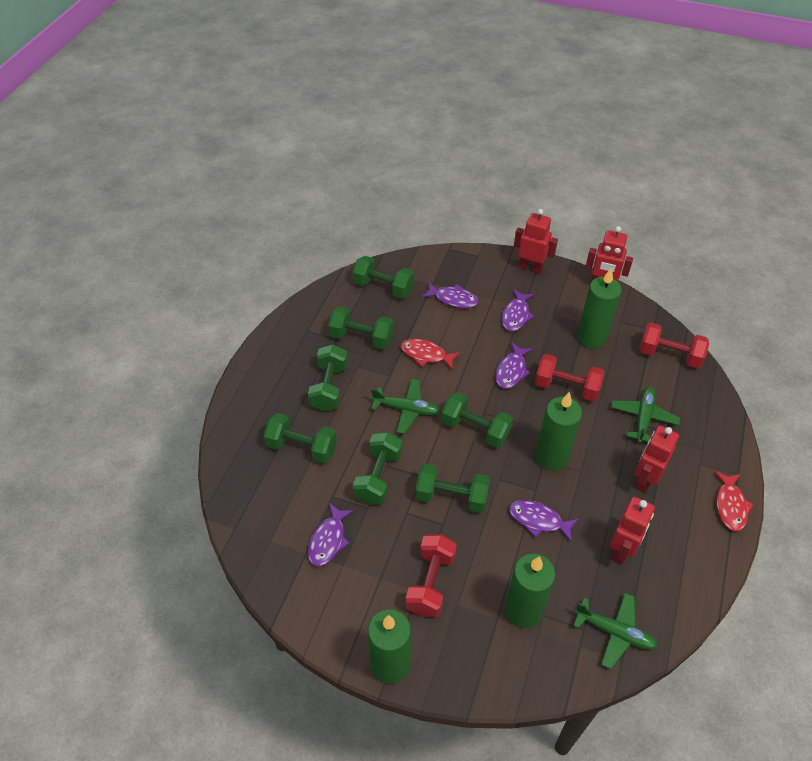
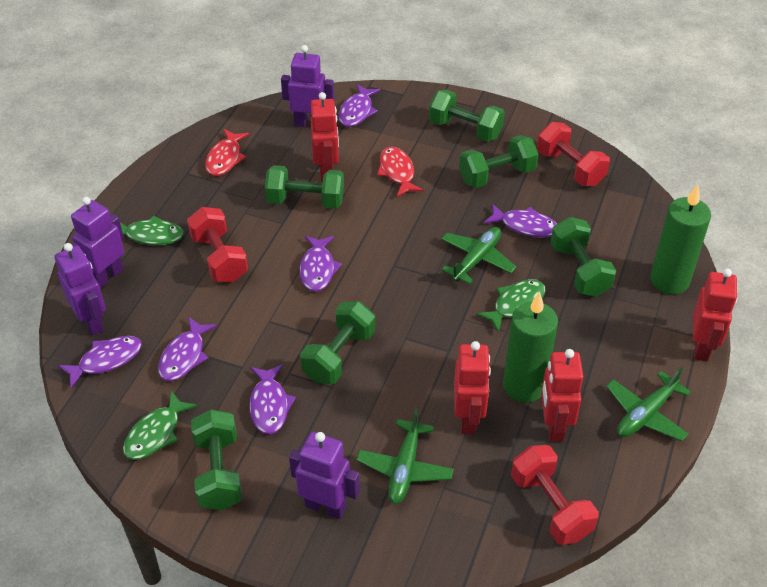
green candle: [368,609,411,684] [505,554,555,628] [536,392,582,471] [577,267,622,349] = 4 -> [503,291,558,402] [650,185,711,294] = 2
green dumbbell: [263,413,337,464] [308,344,348,411] [328,306,393,349] [352,256,414,299] [353,432,402,505] [415,464,490,513] [441,392,513,448] = 7 -> [191,409,242,510] [265,165,344,209] [300,302,375,384] [429,90,505,142] [459,135,538,188] [550,217,616,297] = 6
green fish: none = 0 -> [120,216,184,245] [123,391,198,460] [476,279,546,333] = 3
purple fish: [308,503,354,566] [421,282,479,308] [495,342,533,389] [502,289,534,332] [509,500,579,543] = 5 -> [58,336,142,388] [158,316,217,381] [249,364,296,434] [300,236,342,292] [338,84,381,127] [484,204,557,238] = 6
purple robot: none = 0 -> [55,243,106,336] [71,197,124,288] [281,45,334,127] [289,432,360,519] = 4

